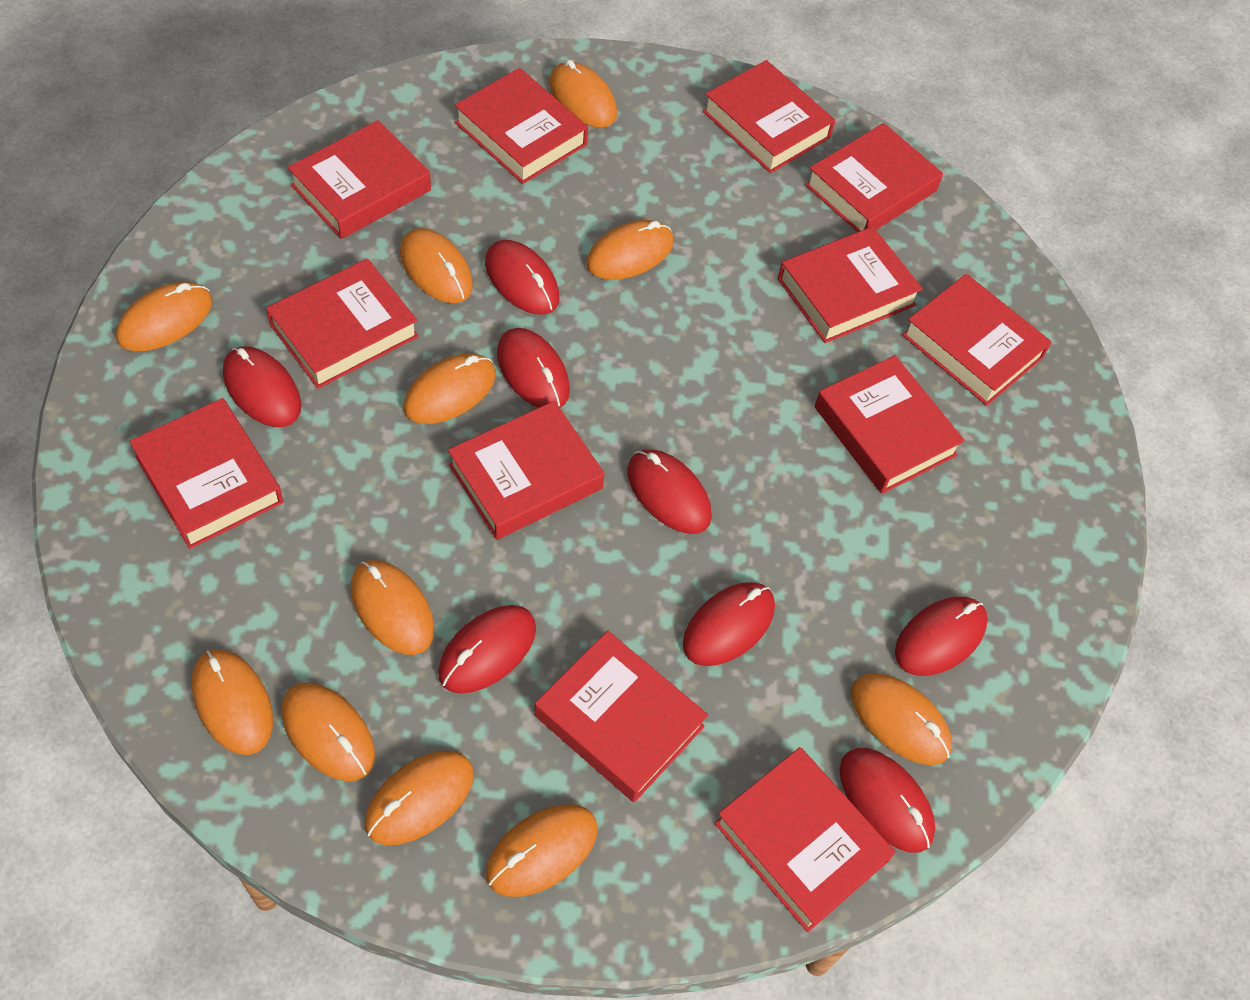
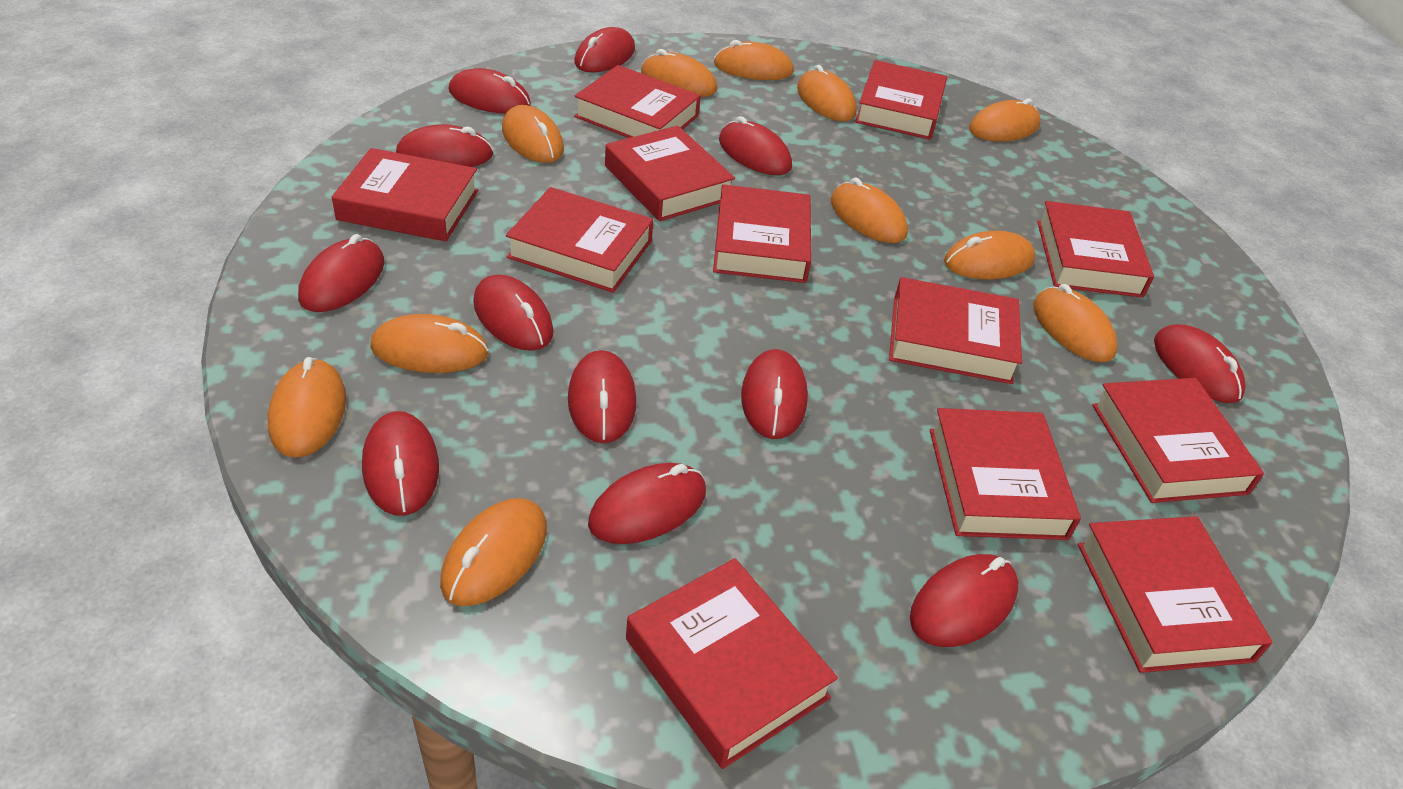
red mouse: [223,346,301,427] [438,605,536,694] [485,240,559,314] [497,328,570,408] [627,450,712,534] [683,582,775,666] [839,748,935,853] [895,597,988,676] = 8 -> [298,234,384,312] [362,411,439,516] [396,124,494,167] [449,68,531,114] [473,275,554,351] [568,350,636,443] [574,27,635,73] [588,463,706,544] [719,116,792,175] [741,349,808,439] [910,554,1018,647] [1154,324,1246,403] = 12

